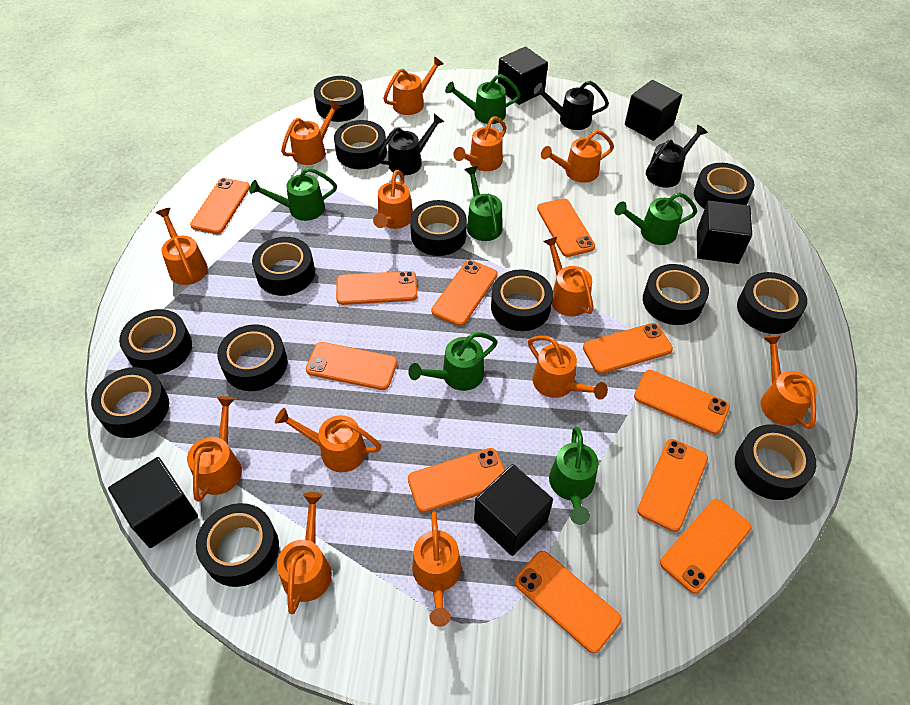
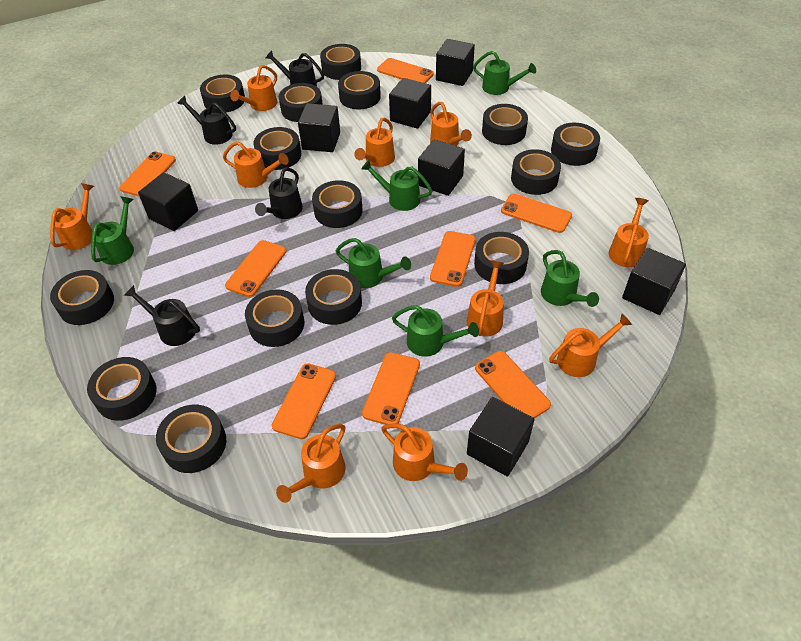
black cube: [108,457,198,548] [474,464,553,556] [498,46,548,105] [625,80,682,141] [697,200,752,264] = 5 -> [138,172,198,231] [298,103,340,152] [389,78,431,129] [418,139,465,196] [436,39,475,86] [467,397,535,476] [622,248,686,315] = 7
black tape: [91,367,169,438] [119,309,192,375] [196,503,279,587] [217,325,288,391] [252,237,315,296] [314,76,364,122] [334,120,387,169] [410,200,467,256] [491,269,553,331] [643,264,709,325] [694,163,754,209] [735,424,816,500] [737,272,807,334] = 13 -> [50,270,114,325] [87,357,156,421] [156,405,226,473] [200,75,245,112] [245,289,304,347] [253,127,301,170] [279,83,323,122] [305,269,362,325] [312,180,363,228] [320,44,361,80] [338,71,381,109] [474,232,529,284] [482,104,528,145] [511,149,561,195] [551,123,600,166] = 15
black watering can: [377,114,444,175] [533,81,609,130] [646,125,708,188] = 3 -> [124,285,200,346] [177,96,236,145] [255,167,303,219] [266,50,324,86] = 4
orange phone: [190,178,250,234] [306,342,397,390] [336,271,417,305] [408,448,505,513] [432,260,498,326] [515,551,622,653] [537,198,595,257] [583,323,673,374] [634,370,730,434] [637,439,708,532] [660,499,752,594] = 11 -> [119,151,176,196] [225,240,286,297] [272,363,336,439] [362,352,420,425] [377,58,434,83] [430,231,476,287] [475,351,551,418] [501,194,572,233] = 8
orange watering can: [156,208,208,285] [187,396,242,502] [275,408,382,472] [277,492,332,614] [281,100,341,165] [373,170,413,229] [383,56,444,115] [412,511,461,627] [453,116,507,171] [528,336,608,400] [541,130,614,183] [543,237,593,317] [760,335,817,429] = 13 -> [50,183,94,250] [223,141,289,188] [230,65,277,111] [276,424,346,503] [354,118,395,167] [381,423,468,481] [430,102,472,146] [466,260,504,337] [549,314,632,377] [609,198,649,267] = 10

